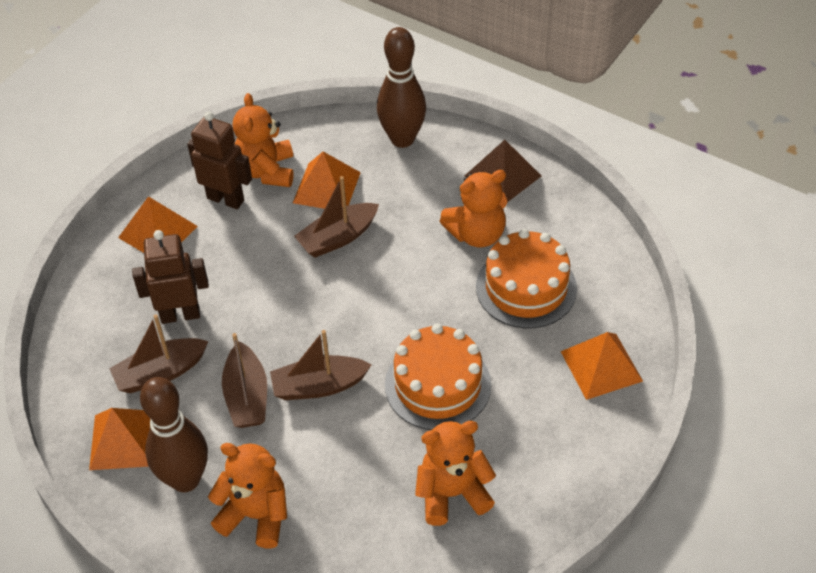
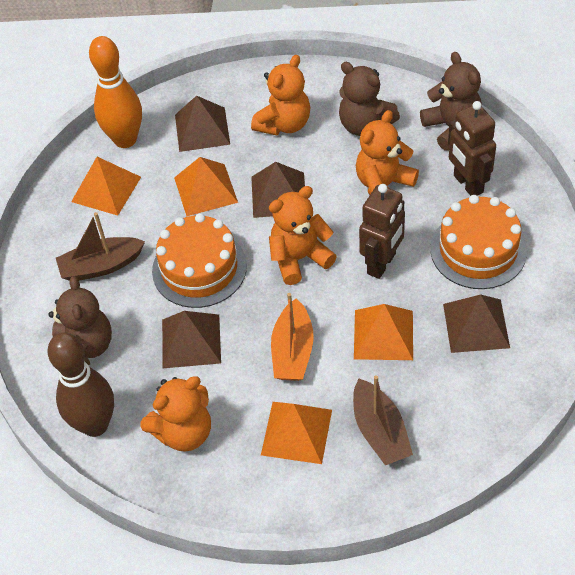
brown boat: [109,314,208,393] [222,333,267,428] [270,330,371,400] [294,176,379,257] = 4 -> [56,212,145,281] [353,375,413,465] = 2
brown bowling pin: [140,377,208,492] [377,27,426,148] = 2 -> [48,333,114,437] = 1
brown pyramid: [465,140,541,202] = 1 -> [162,311,221,368] [175,96,230,152] [251,162,305,218] [443,294,510,353] = 4
brown teddy bear: none = 0 -> [48,276,112,365] [339,62,400,136] [420,52,482,151] = 3
orange boat: none = 0 -> [271,293,314,381] = 1
orange bowling pin: none = 0 -> [89,36,142,148] = 1

